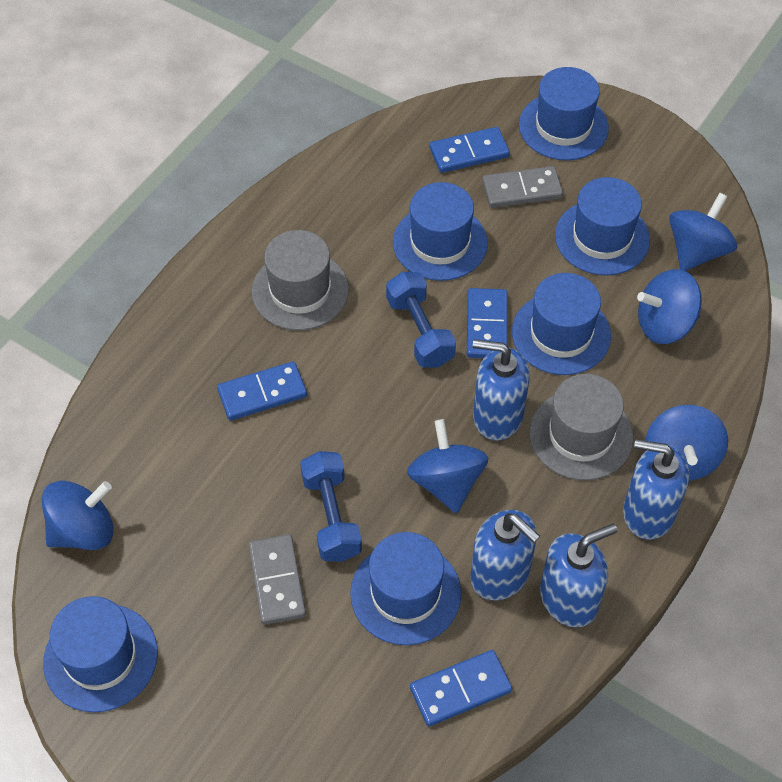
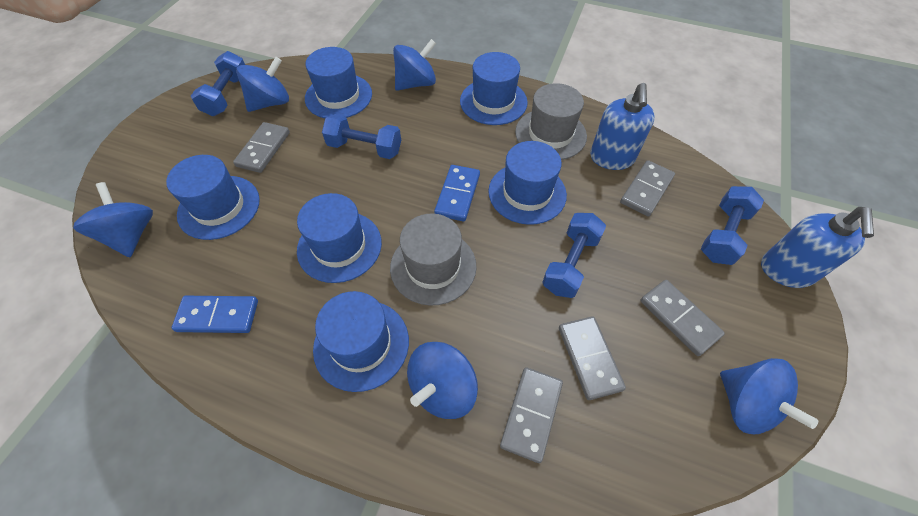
blue domino: [217,362,307,421] [410,650,512,726] [430,127,510,173] [467,288,508,358] = 4 -> [172,296,258,333] [434,165,480,221] = 2
blue dumbbell: [300,451,362,562] [386,272,456,367] = 2 -> [191,51,245,116] [322,114,401,159] [542,213,606,298] [701,186,764,265] = 4
blue soap dispenser: [470,510,540,601] [473,339,530,441] [540,524,617,627] [623,439,689,540] = 4 -> [590,83,655,170] [761,207,874,288] = 2
grey domino: [249,534,306,625] [482,166,563,208] = 2 -> [233,122,290,173] [500,367,563,463] [559,316,626,400] [620,160,675,217] [640,280,725,356] = 5

